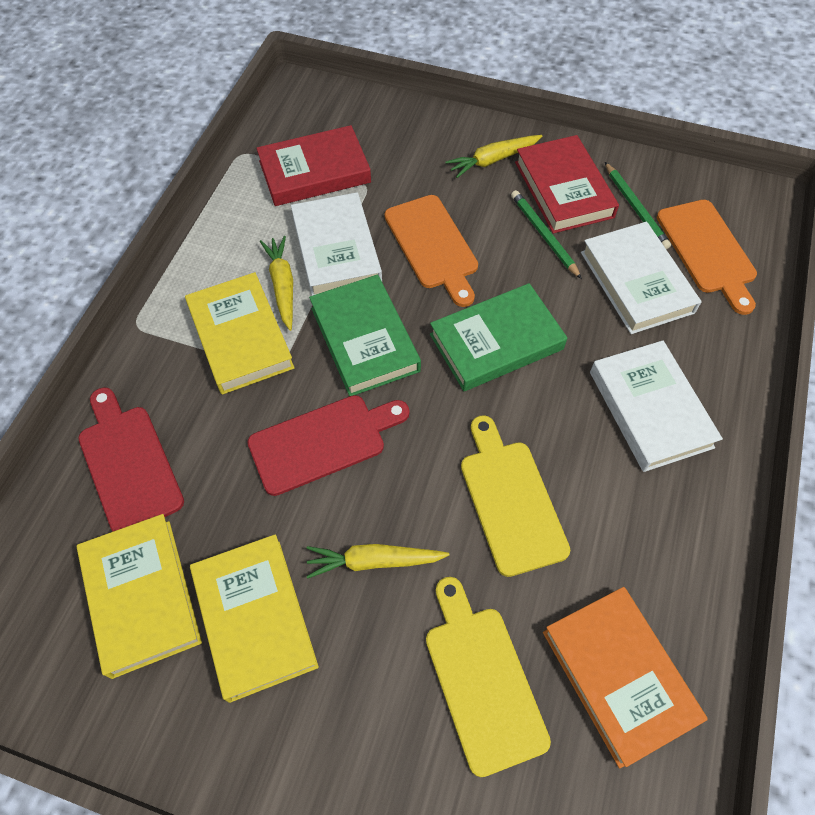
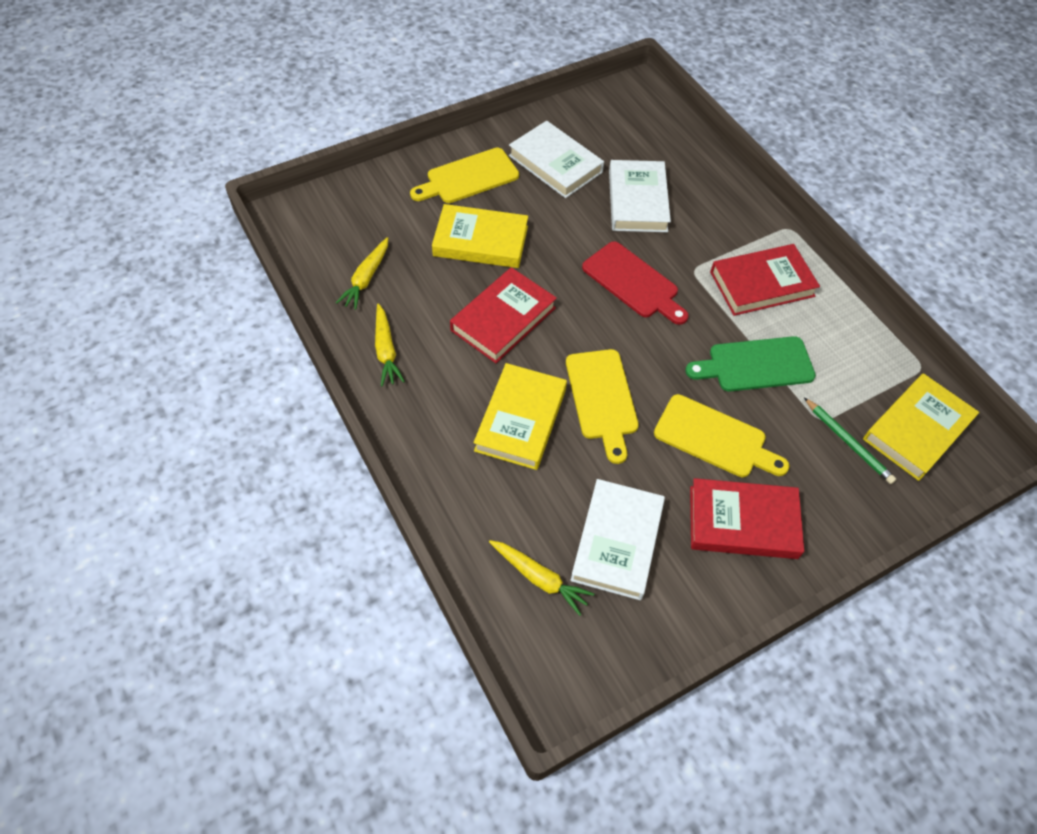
green book: [309,275,421,396] [430,283,567,391] = 2 -> none = 0
green cutting board: none = 0 -> [685,336,816,392] = 1
green pencil: [511,190,582,279] [605,162,671,249] = 2 -> [804,398,896,484] = 1
orange book: [543,587,708,769] = 1 -> none = 0
orange cutting board: [385,195,478,307] [657,200,757,315] = 2 -> none = 0
red book: [256,125,371,206] [515,135,619,234] = 2 -> [450,267,557,363] [690,478,804,559] [710,244,820,316] = 3
red cutting board: [78,387,184,531] [247,395,410,496] = 2 -> [582,242,689,325] = 1
yellow cutting board: [426,577,551,777] [461,415,570,577] = 2 -> [410,148,519,203] [566,349,639,464] [654,394,790,477] = 3

